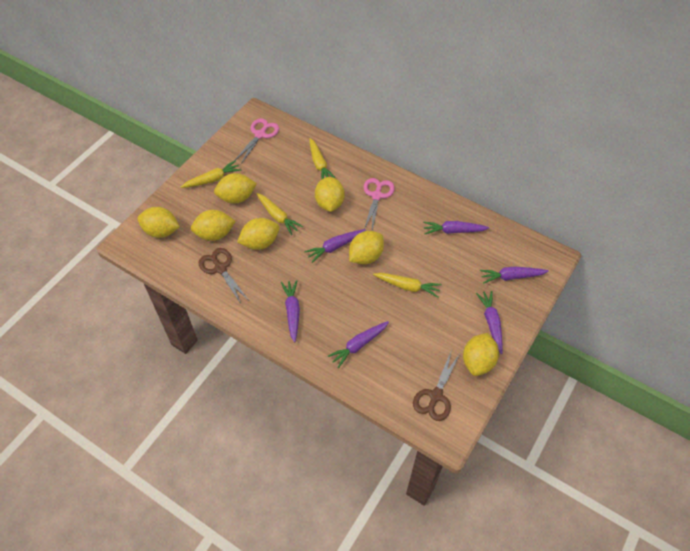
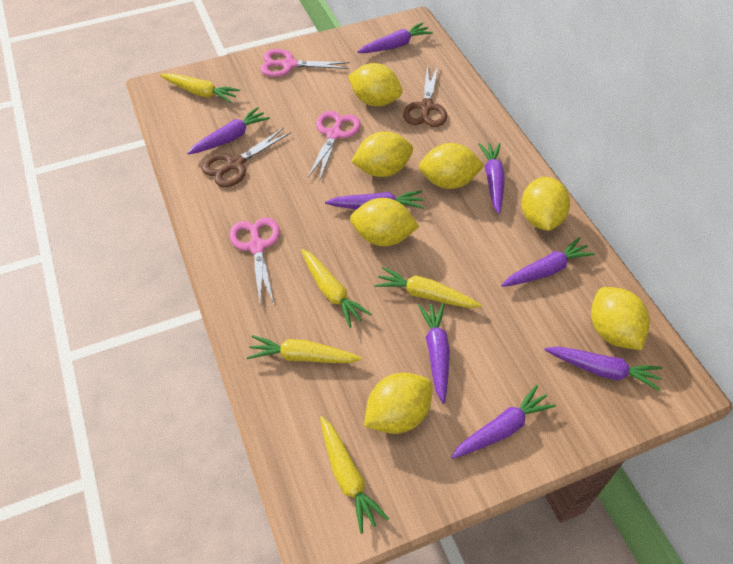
pink scissors: [234,118,279,164] [364,178,395,230] = 2 -> [230,217,280,304] [260,49,350,77] [308,111,361,181] = 3
purple carrot: [281,280,300,342] [304,229,365,263] [328,321,389,368] [423,221,489,234] [476,291,503,354] [480,266,549,284] = 6 -> [187,107,270,155] [325,191,424,210] [357,22,433,53] [418,303,450,404] [451,385,556,459] [478,143,505,214] [501,237,595,287] [544,346,662,391] = 8
yellow carrot: [181,160,241,188] [256,193,303,235] [309,138,336,179] [373,273,442,298] = 4 -> [160,73,240,103] [247,335,362,363] [301,249,371,328] [320,416,389,534] [375,267,482,308] = 5

